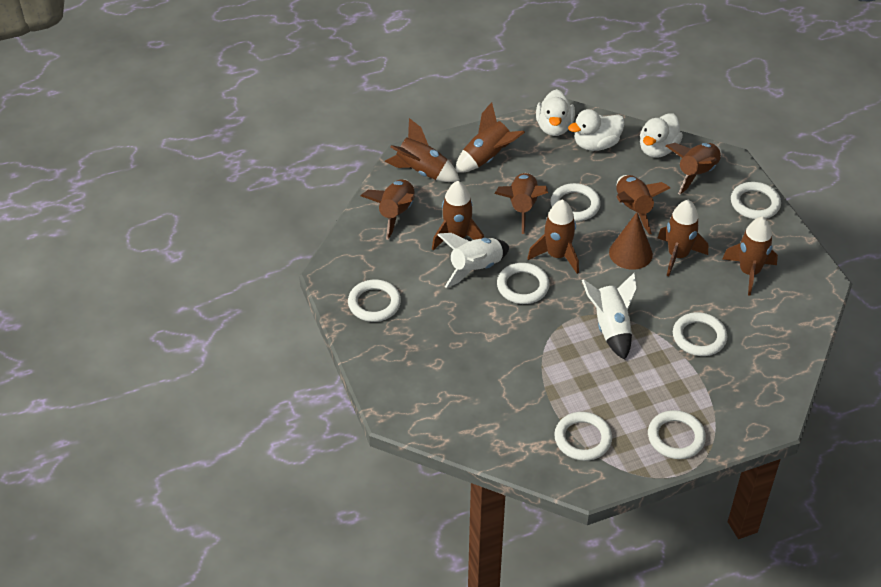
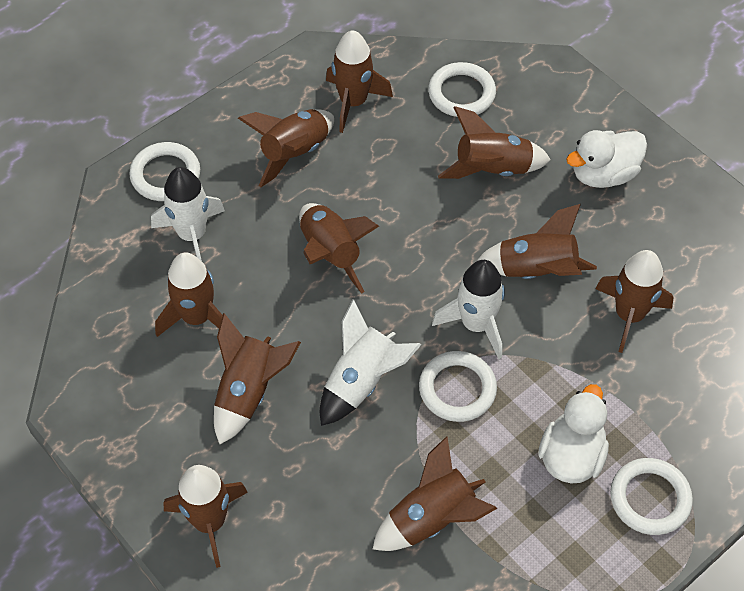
brown cone: [609,212,653,270] = 1 -> none = 0
white duck: [536,89,575,136] [568,109,625,151] [640,113,683,158] = 3 -> [538,384,609,484] [566,130,647,188] = 2
white ring: [348,280,401,322] [497,263,550,304] [551,183,601,221] [554,412,612,461] [648,410,706,459] [673,312,727,356] [731,182,781,219] = 7 -> [129,142,200,201] [419,351,497,422] [428,62,496,117] [610,458,693,535] = 4
white rocket: [437,233,509,288] [582,273,637,360] = 2 -> [151,167,225,261] [320,300,421,426] [432,260,505,359] = 3

